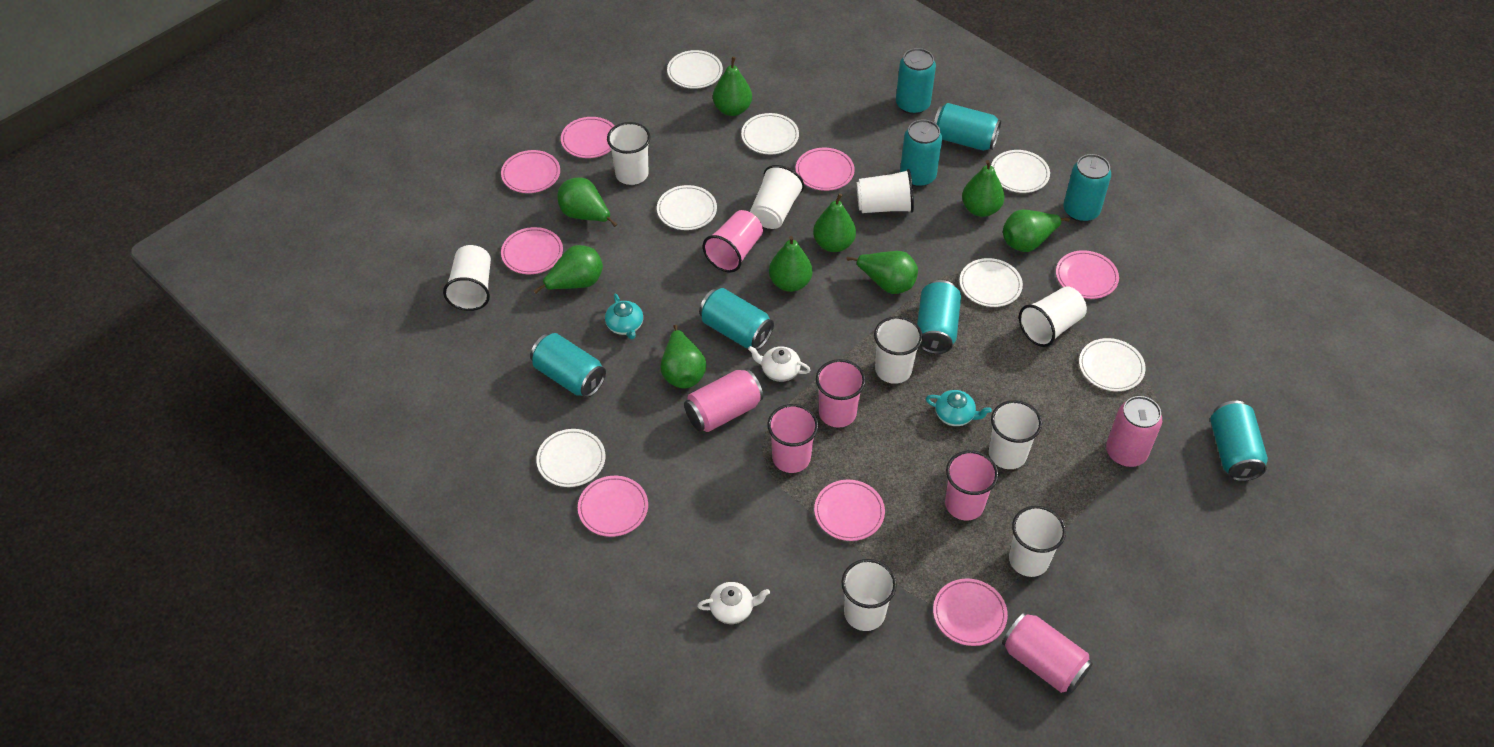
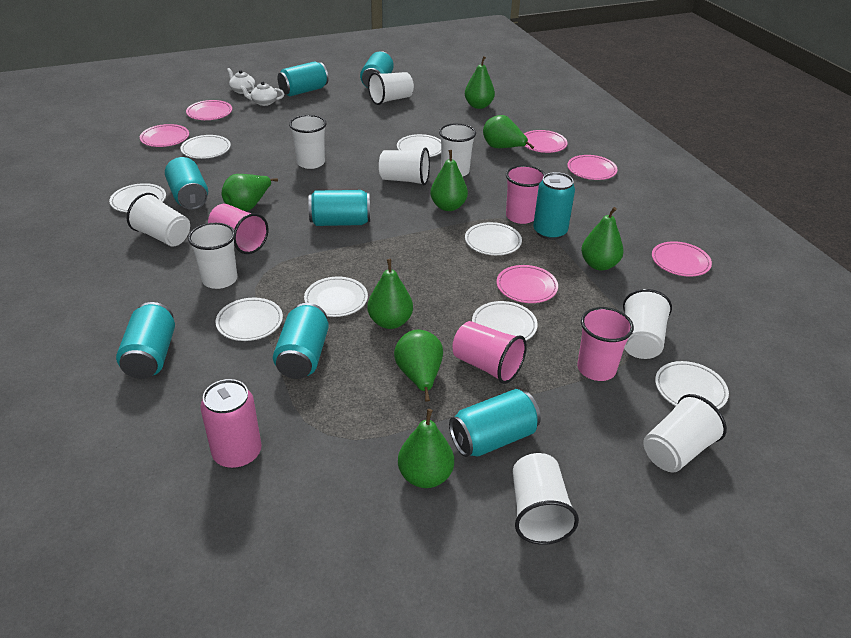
green pear: [534,245,603,294] [557,177,617,227] [660,325,707,388] [713,57,752,116] [769,236,813,292] [813,193,856,252] [846,251,918,294] [962,160,1004,217] [1003,210,1070,252] = 9 -> [222,174,278,211] [367,259,413,329] [394,330,443,402] [398,409,454,488] [430,150,468,211] [465,56,495,109] [483,115,534,149] [581,207,624,271] = 8
pink can: [684,369,763,432] [1002,612,1093,693] [1106,396,1162,467] = 3 -> [200,379,262,469] = 1
pink plate: [501,150,560,193] [501,227,563,274] [561,117,615,158] [578,476,648,537] [796,148,855,191] [814,480,885,541] [933,578,1008,646] [1056,250,1119,299] = 8 -> [140,124,189,147] [186,100,232,120] [497,265,558,303] [524,130,568,153] [567,155,617,180] [652,241,712,276] = 6
turquoise teapot: [605,293,643,339] [926,390,992,426] = 2 -> none = 0
white plate: [536,429,605,487] [657,185,717,230] [667,50,723,89] [741,113,799,154] [959,258,1023,307] [991,150,1050,193] [1079,338,1146,391] = 7 -> [109,183,166,212] [181,135,231,159] [216,298,283,341] [304,277,368,317] [397,134,441,157] [465,222,522,255] [472,301,538,340] [655,361,729,409] = 8

